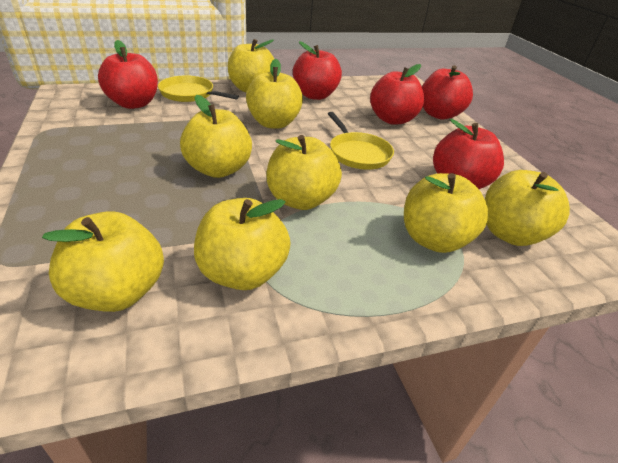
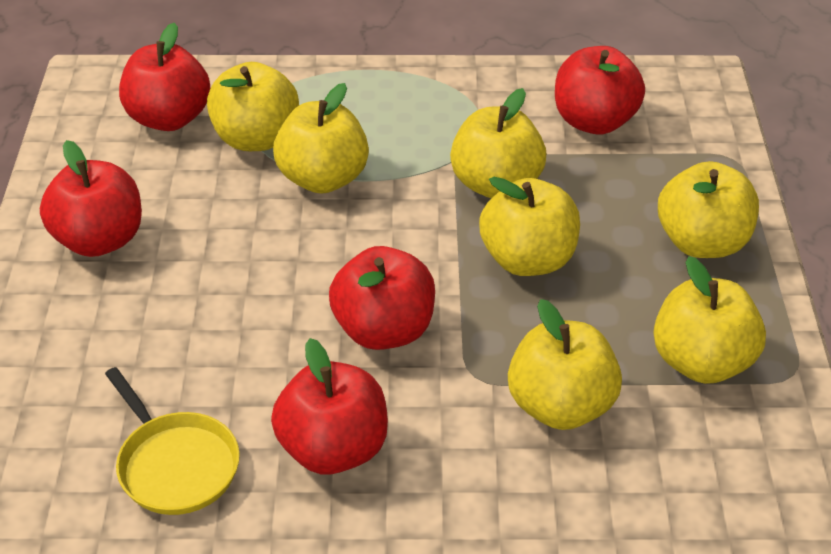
yellow apple: [42,211,164,312] [180,95,252,178] [194,198,291,290] [228,39,274,92] [246,59,303,129] [267,135,342,210] [404,173,489,253] [485,170,570,246] = 8 -> [207,62,299,151] [273,83,369,194] [450,88,546,198] [479,177,580,276] [508,299,622,430] [653,256,766,384] [658,161,759,258] = 7
yellow pan: [158,75,239,102] [328,112,394,170] = 2 -> [105,367,240,515] = 1

